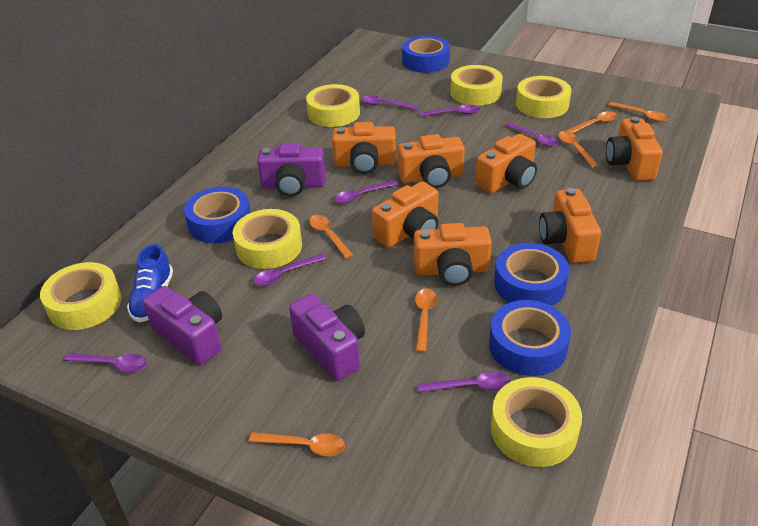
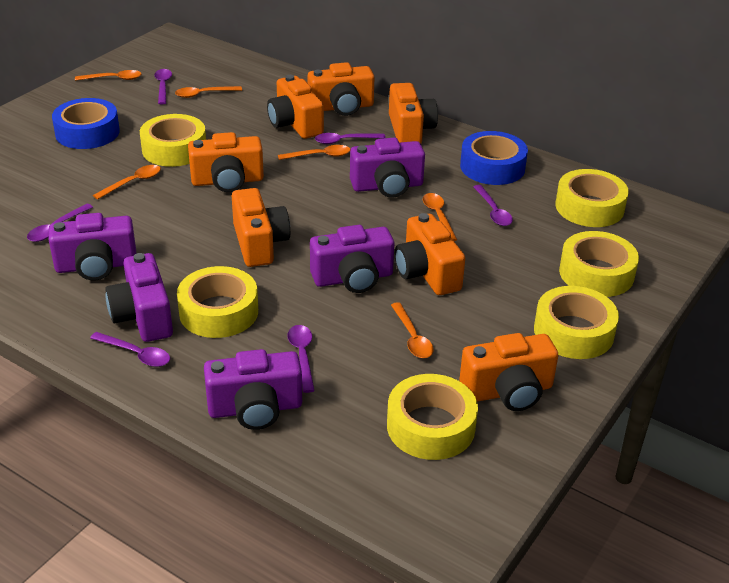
blue shoe: [127,244,173,322] = 1 -> none = 0
blue tape: [184,187,251,243] [402,36,450,73] [489,300,571,376] [494,243,569,306] = 4 -> [52,98,120,149] [460,131,528,185] = 2
purple camera: [143,286,222,365] [257,143,326,197] [289,294,365,381] = 3 -> [49,213,136,280] [105,253,173,342] [204,349,302,430] [310,225,394,293] [350,138,425,198] = 5
purple spoon: [64,353,147,373] [253,254,325,286] [335,180,398,204] [362,96,419,110] [418,371,510,393] [420,105,480,116] [505,122,559,147] = 7 -> [27,204,93,242] [90,332,170,367] [154,69,172,104] [288,325,315,393] [315,133,386,144] [474,185,513,226] = 6

